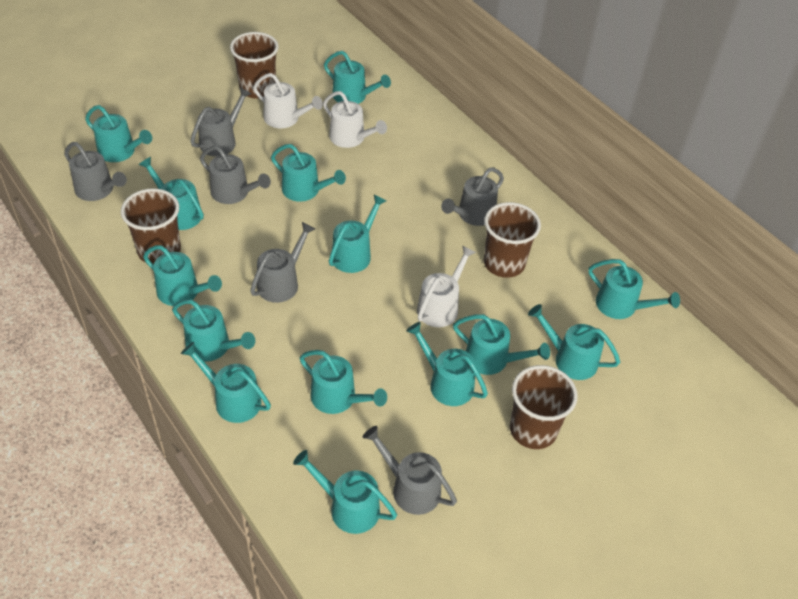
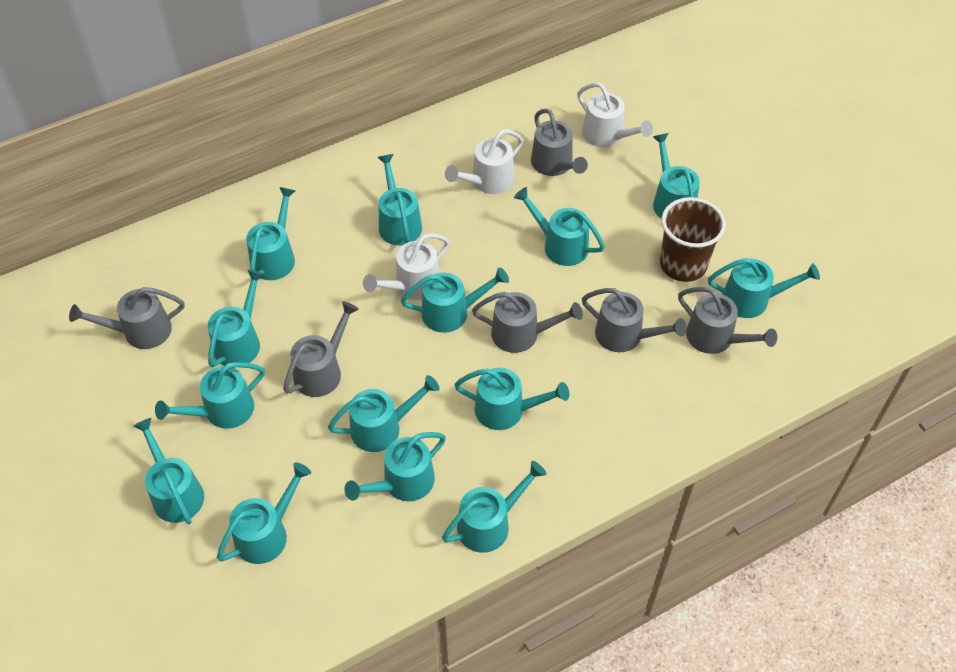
brown cup: [121,188,181,264] [230,32,279,99] [484,202,541,278] [510,365,578,449] = 4 -> [660,197,726,282] = 1

